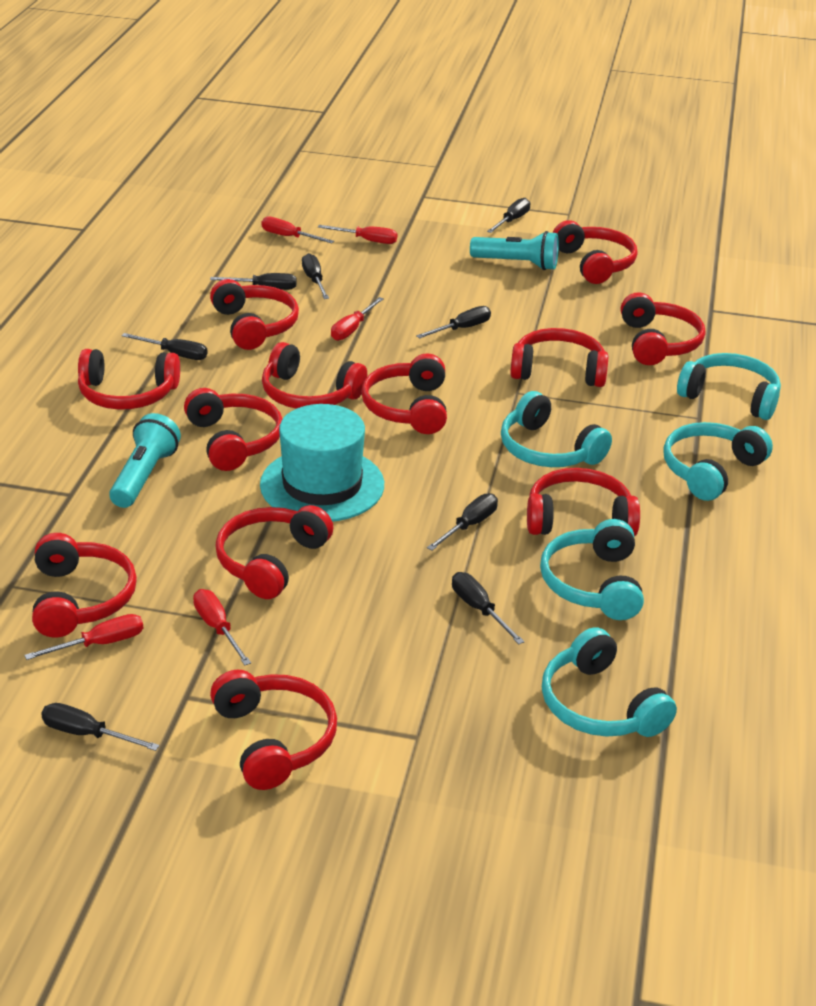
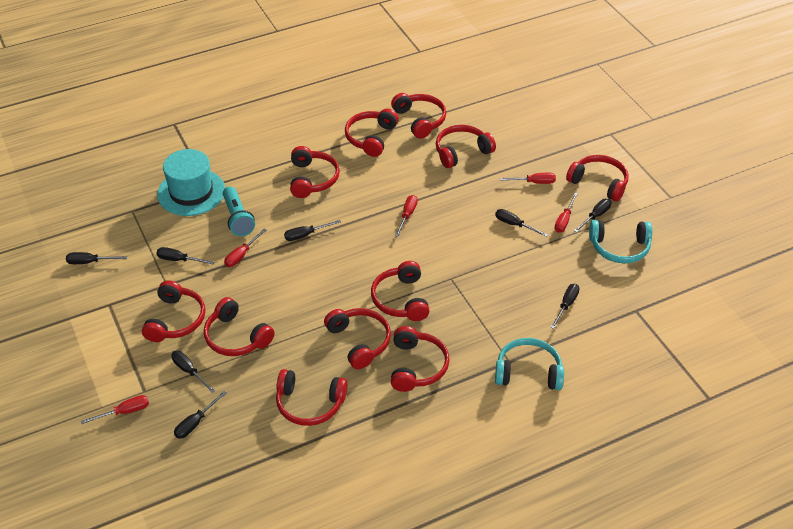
red headphones: [32,533,137,637] [78,349,180,410] [184,388,282,471] [210,279,299,350] [210,670,337,790] [215,505,334,599] [262,342,367,409] [361,353,447,434] [510,328,608,387] [527,468,640,536] [553,220,637,284] [621,292,705,365] = 12 -> [142,280,206,342] [204,297,275,356] [276,369,347,426] [290,146,340,198] [324,308,391,369] [345,109,399,157] [371,261,430,321] [391,93,446,139] [391,326,450,392] [436,125,496,168] [566,155,628,201] = 11
turquoise flashlight: [109,413,181,508] [470,231,559,270] = 2 -> [223,186,255,236] = 1
turquoise headphones: [501,391,612,467] [540,519,644,620] [542,627,677,737] [663,422,773,501] [677,353,781,420] = 5 -> [495,338,564,390] [589,220,652,264] = 2

